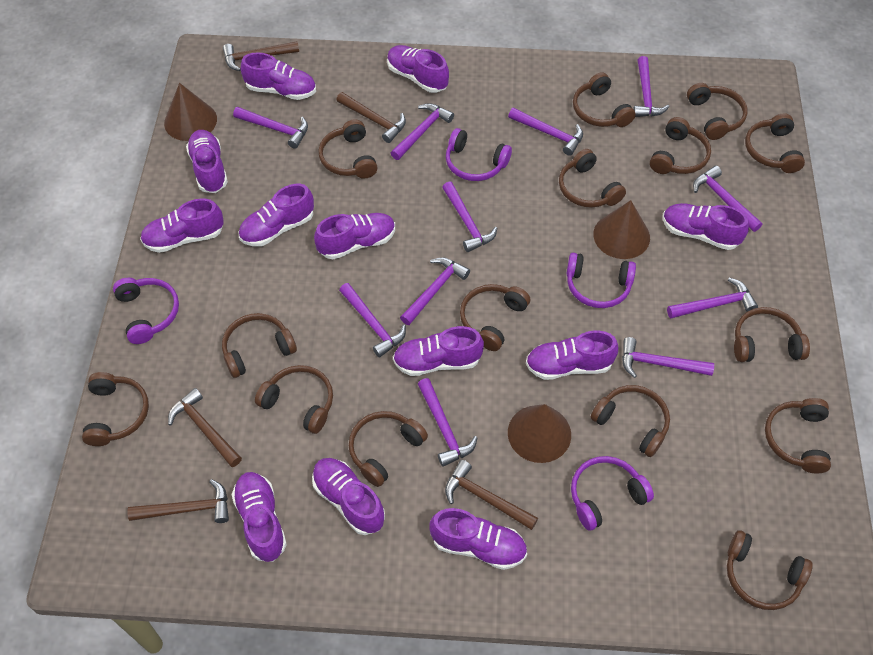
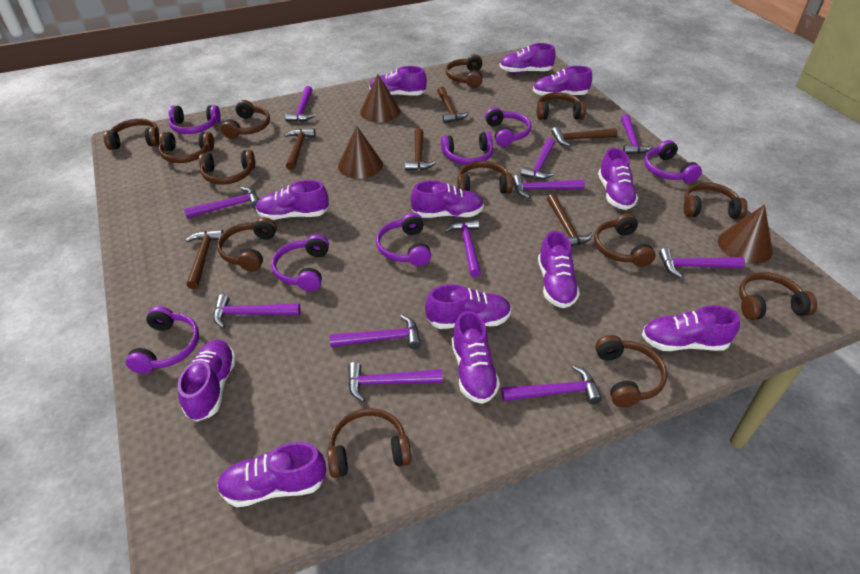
brown hammer: [127,479,229,523] [168,388,242,467] [223,41,299,71] [336,92,406,143] [445,460,538,530] = 5 -> [186,230,224,289] [284,128,315,170] [405,128,436,171] [437,86,469,123] [547,194,593,246] [551,127,617,147] = 6
brown headphones: [82,372,149,446] [222,313,297,378] [255,365,333,434] [318,119,378,179] [349,411,428,487] [460,284,530,351] [559,149,626,208] [573,72,636,127] [590,385,670,457] [650,117,711,174] [687,83,747,140] [727,530,813,610] [734,307,810,362] [745,113,805,173] [765,398,831,473] = 15 -> [103,118,160,150] [159,132,214,163] [199,150,255,185] [217,217,277,272] [221,100,270,139] [327,408,412,478] [446,54,482,88] [457,161,513,194] [537,92,586,120] [594,213,655,267] [595,335,667,407] [683,182,747,219] [739,272,817,320] = 13
purple headphones: [113,278,179,344] [446,128,512,181] [567,253,636,308] [571,456,654,530] = 4 -> [126,306,199,374] [168,105,221,134] [271,234,329,291] [376,213,431,266] [441,132,493,165] [485,107,531,147] [644,140,702,183] = 7

